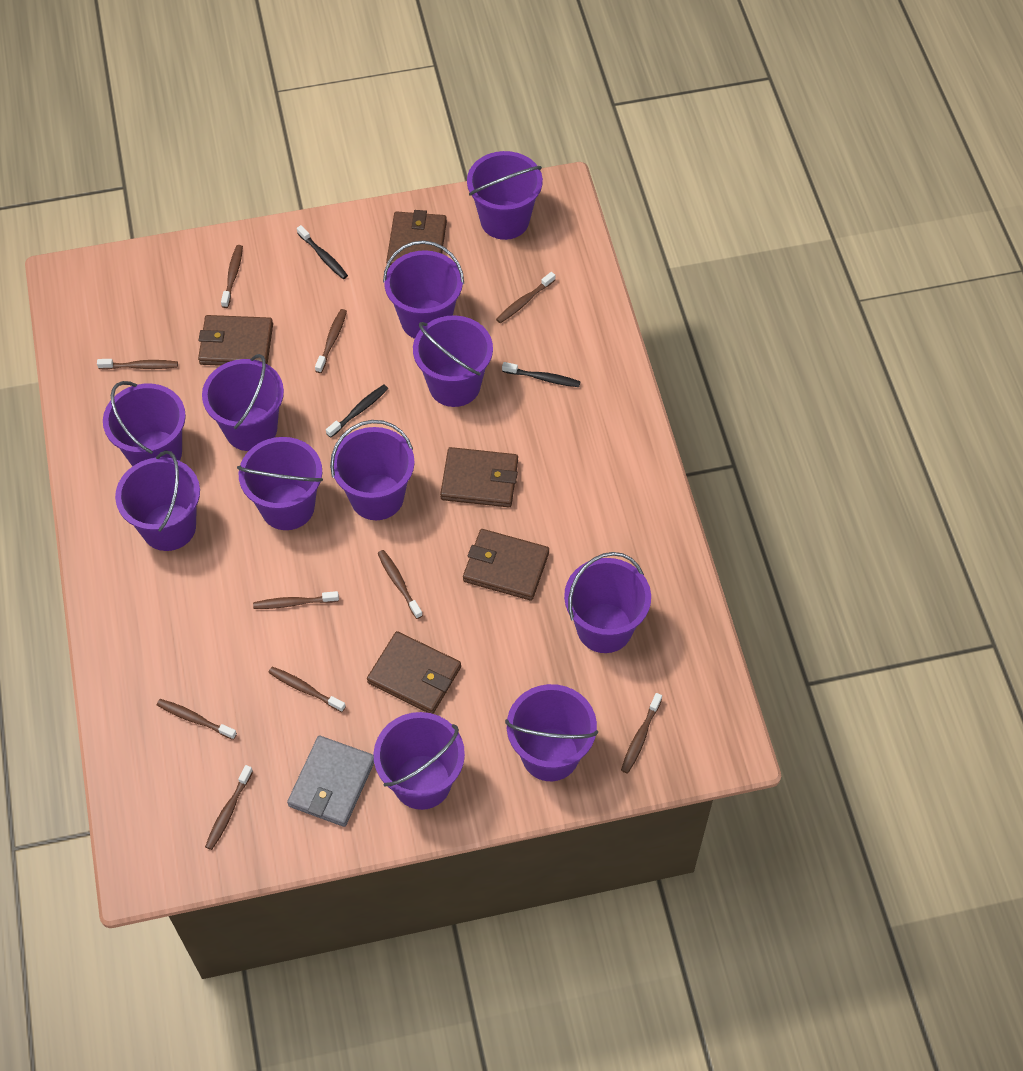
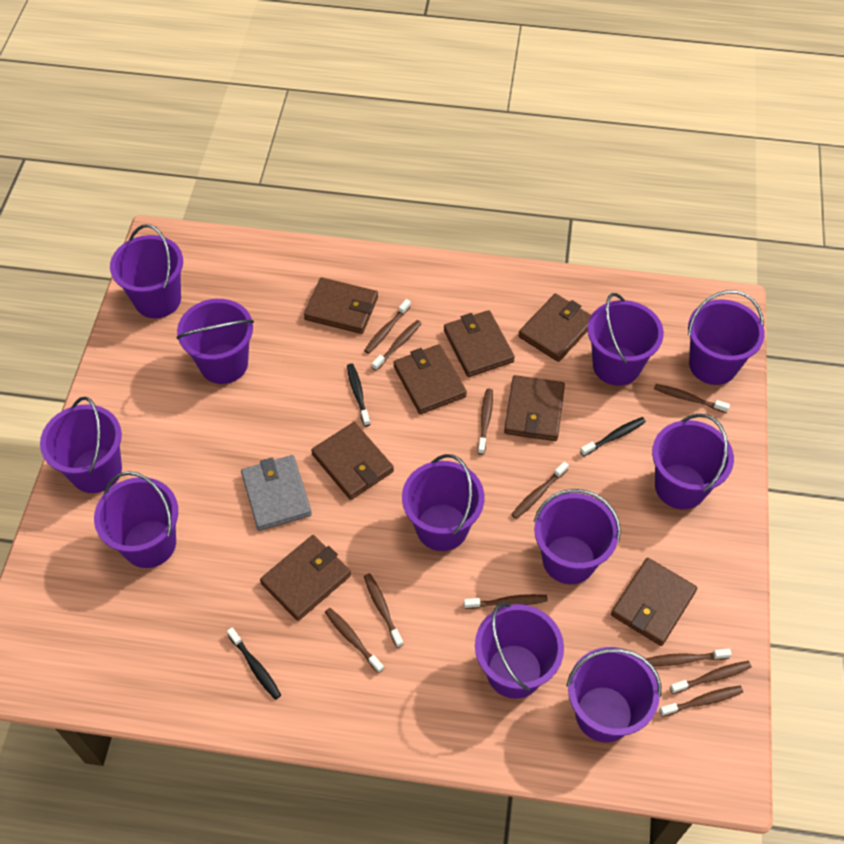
brown toothbrush: [97,359,178,370] [157,699,237,740] [205,765,253,850] [221,245,243,308] [253,591,339,609] [268,667,346,712] [315,309,347,373] [378,550,423,619] [496,272,555,323] [621,693,662,774] = 10 -> [325,608,384,673] [364,299,411,354] [364,573,404,648] [372,320,422,371] [464,594,548,609] [478,389,493,455] [511,462,569,519] [645,649,732,666] [654,384,730,413] [659,686,743,717] [670,661,751,694] = 11
brown wallet: [198,315,273,366] [367,631,461,714] [386,210,447,267] [440,447,518,507] [463,529,549,601] = 5 -> [260,535,351,621] [304,277,378,334] [311,422,394,500] [394,344,467,414] [444,310,515,377] [504,375,565,441] [518,294,591,362] [611,558,697,646] = 8

